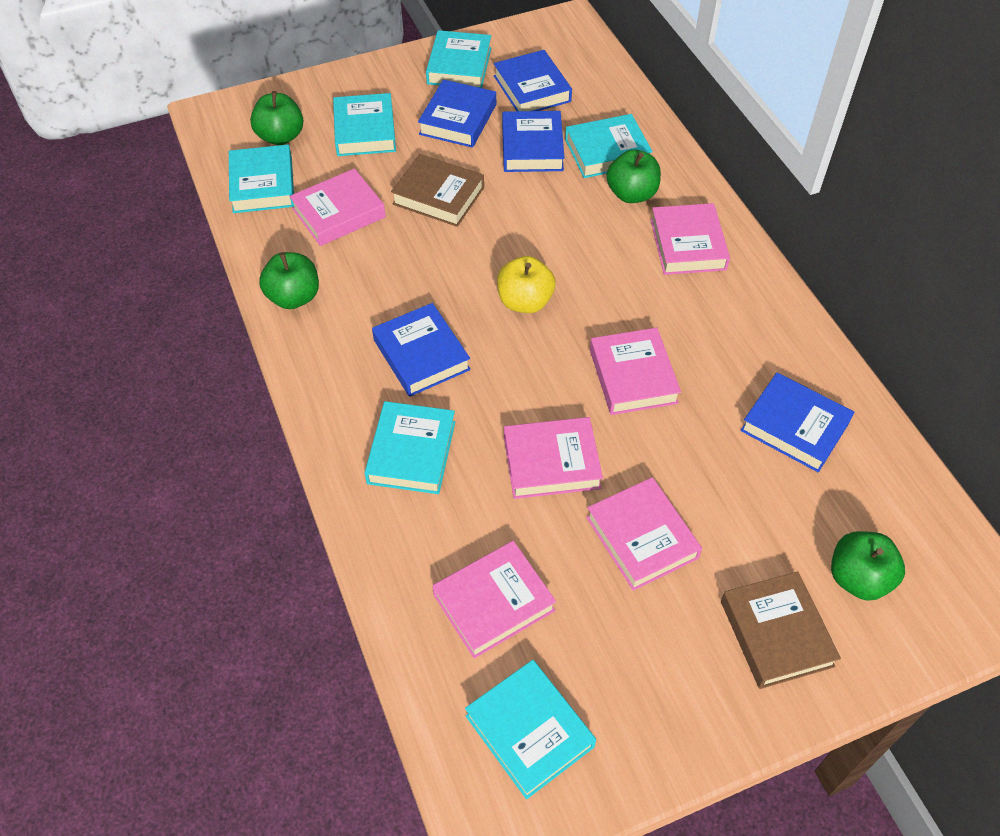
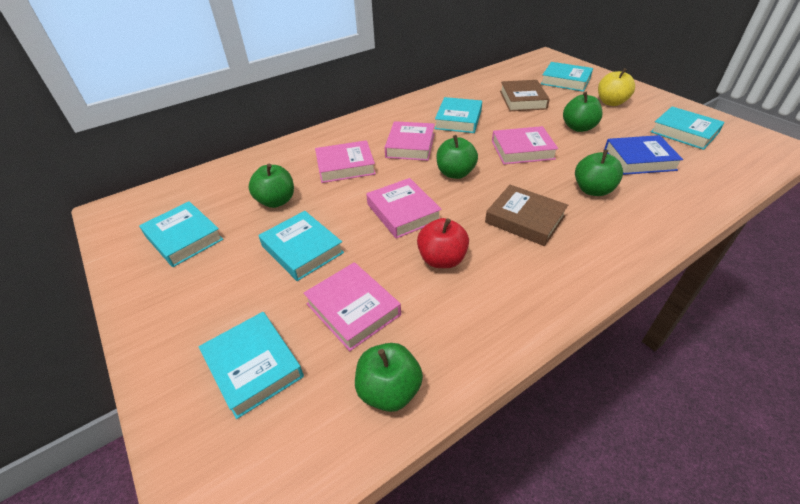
blue book: [372,303,471,397] [418,79,496,148] [494,50,572,111] [502,111,564,172] [740,373,854,472] = 5 -> [604,135,683,175] = 1
green apple: [250,91,303,145] [259,252,319,309] [606,149,661,203] [831,531,905,601] = 4 -> [248,164,294,208] [355,343,423,412] [436,135,478,179] [563,92,603,132] [575,150,623,196] = 5
pink book: [289,168,386,246] [433,541,556,659] [504,417,603,499] [586,477,702,591] [590,328,681,415] [651,203,730,275] = 6 -> [303,262,401,351] [315,140,376,183] [366,178,442,239] [384,121,435,161] [492,126,558,164] = 5
red apple: none = 0 -> [417,218,469,268] = 1

